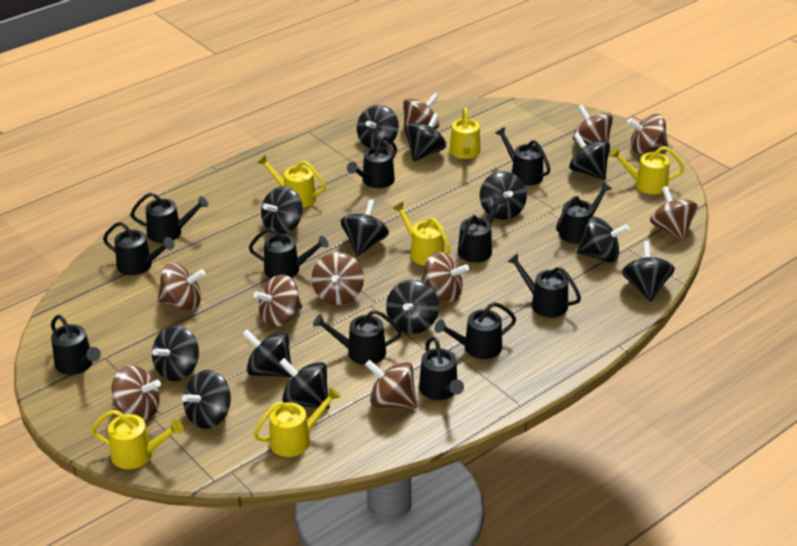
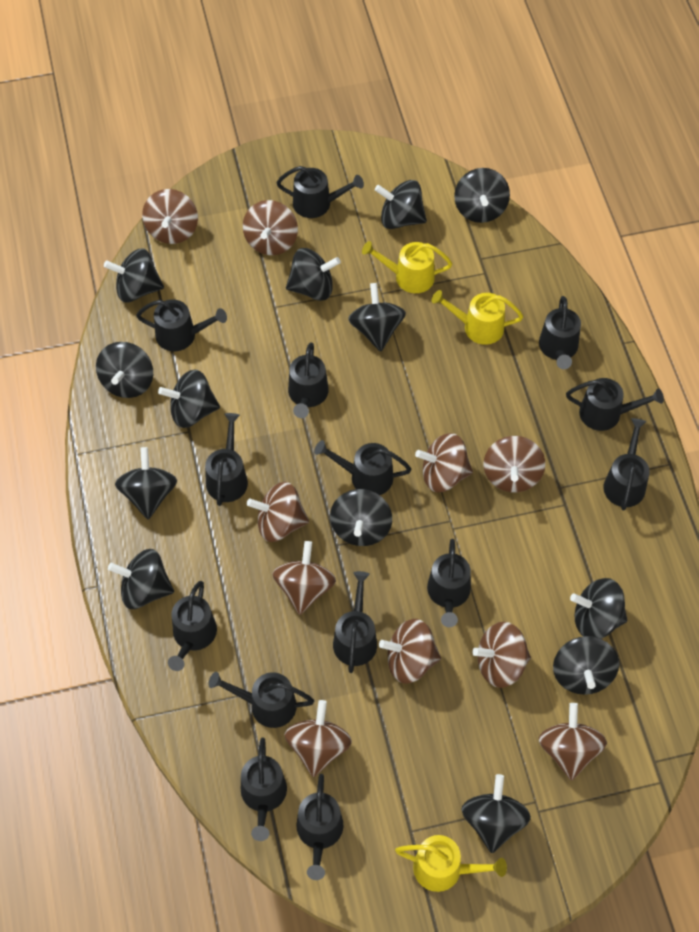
black watering can: [51,315,101,375] [103,222,175,275] [131,193,208,243] [249,227,329,278] [313,310,402,365] [347,136,397,188] [419,337,464,400] [435,302,516,359] [458,196,504,262] [495,127,551,186] [507,253,581,318] [556,182,612,244] = 12 -> [136,299,227,351] [168,581,217,671] [205,413,248,506] [208,672,314,728] [241,737,287,841] [276,166,364,218] [288,342,329,418] [296,774,343,880] [314,440,411,495] [333,571,377,673] [427,539,471,627] [539,296,581,369] [566,378,664,431] [603,418,650,510] = 14
yellow watering can: [91,410,183,469] [253,387,341,457] [258,155,326,208] [392,202,451,266] [450,108,481,159] [609,146,684,194] = 6 -> [362,241,452,293] [395,835,507,892] [432,290,523,345] = 3

